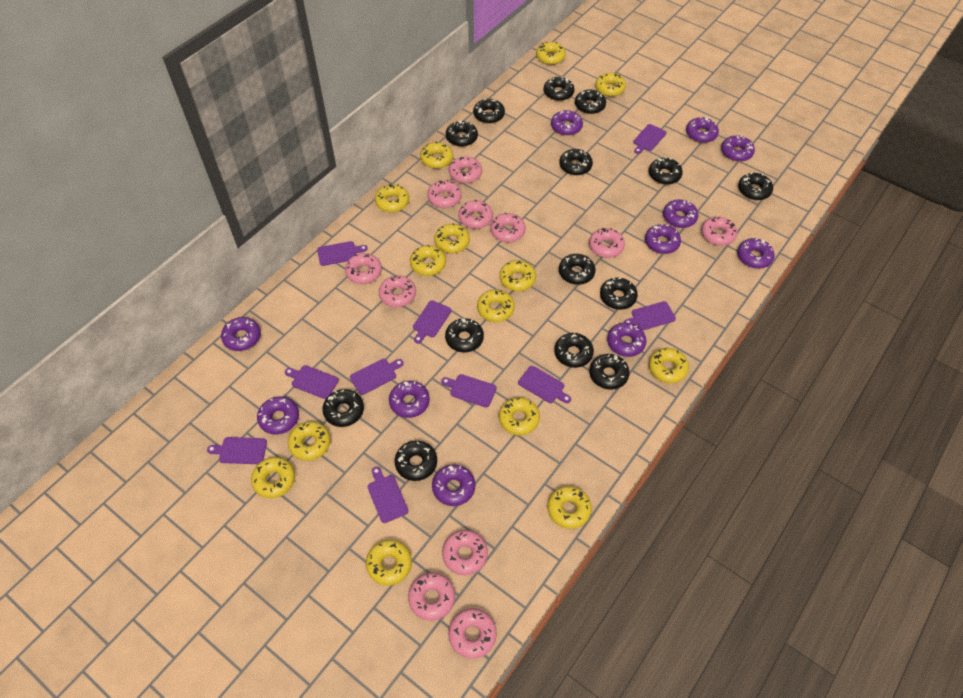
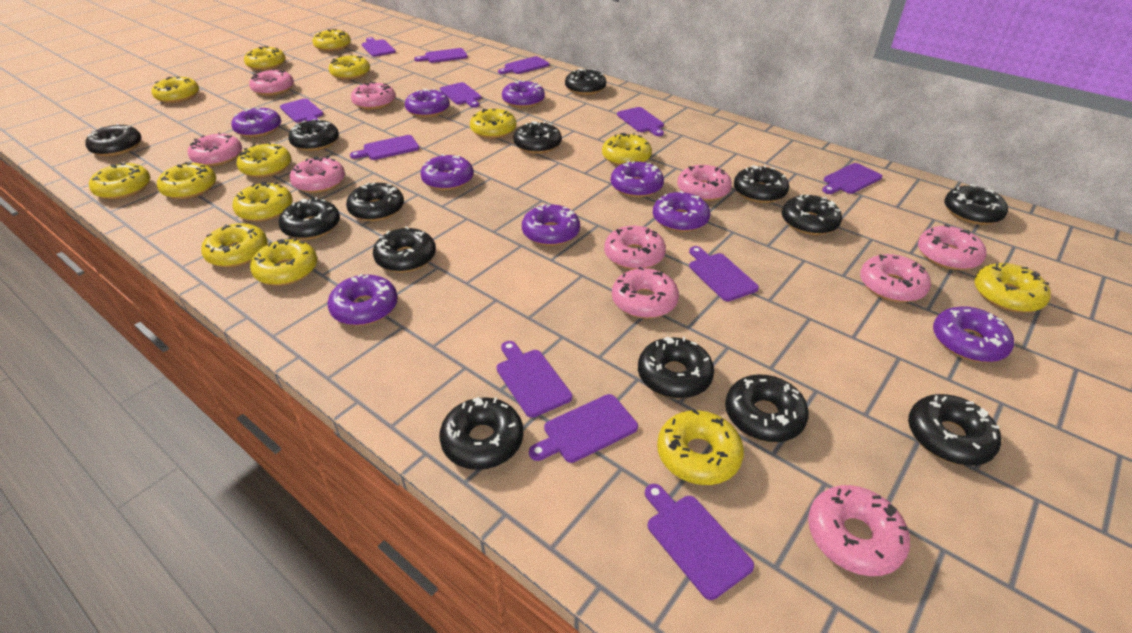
pink donut: [345,253,382,284] [379,275,416,307] [408,573,455,621] [427,180,462,208] [442,530,488,576] [448,608,497,659] [449,156,482,183] [458,200,493,229] [490,213,526,243] [589,228,625,258] [701,216,737,246] = 11 -> [188,132,242,166] [249,69,294,96] [290,156,345,193] [351,82,395,110] [604,226,666,270] [612,267,679,319] [677,165,732,201] [808,485,910,576] [860,254,931,302] [918,224,986,270] = 10
purple cutting board: [207,437,267,464] [285,365,339,399] [317,241,368,266] [350,359,404,395] [367,467,408,523] [413,300,451,344] [441,374,497,408] [518,366,571,403] [624,301,676,330] [633,124,666,154] = 10 -> [280,98,324,122] [350,135,420,160] [362,37,396,57] [414,48,468,63] [440,82,481,107] [497,341,572,418] [498,56,550,74] [529,394,638,463] [617,107,664,136] [645,484,754,600] [689,246,759,301] [822,163,882,194] = 12
purple donut: [221,317,261,351] [257,396,299,435] [389,381,430,418] [432,464,475,506] [551,110,583,136] [607,323,646,357] [645,223,681,254] [663,199,698,228] [686,117,719,143] [721,135,755,162] [737,238,775,269] = 11 -> [231,108,281,137] [328,274,398,326] [405,88,450,117] [420,154,474,190] [502,80,545,108] [522,204,580,246] [611,161,664,198] [653,191,710,232] [933,306,1014,362] = 9

